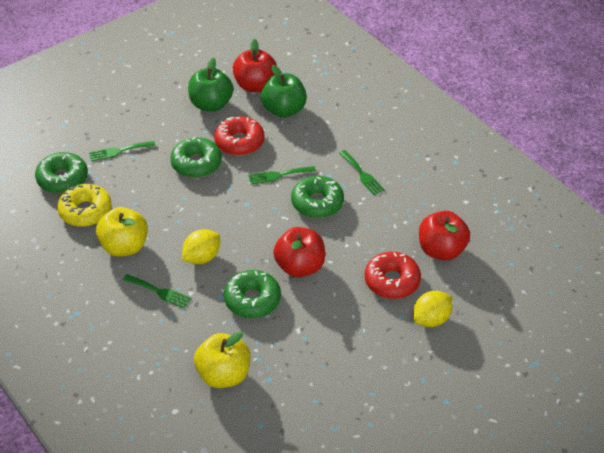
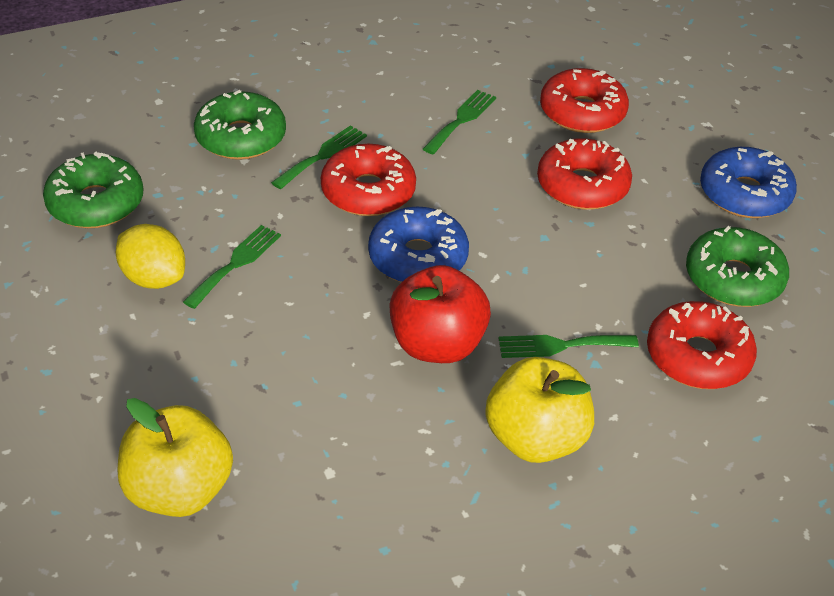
blue donut: none = 0 -> [368,207,469,283] [700,147,797,218] = 2
green apple: [188,57,233,112] [261,65,307,118] = 2 -> none = 0
green donut: [35,152,88,193] [170,137,222,178] [224,270,281,318] [291,176,344,218] = 4 -> [43,152,143,228] [194,90,286,160] [686,226,789,307] = 3
red apple: [233,39,277,92] [273,227,325,277] [419,211,470,261] = 3 -> [389,265,491,363] = 1
red donut: [214,116,264,156] [365,252,421,299] = 2 -> [321,144,416,216] [537,138,632,210] [540,68,629,133] [647,301,757,389] = 4
yellow donut: [57,184,112,227] = 1 -> none = 0
yellow lemon: [182,229,220,264] [413,291,452,327] = 2 -> [116,224,185,289] = 1

